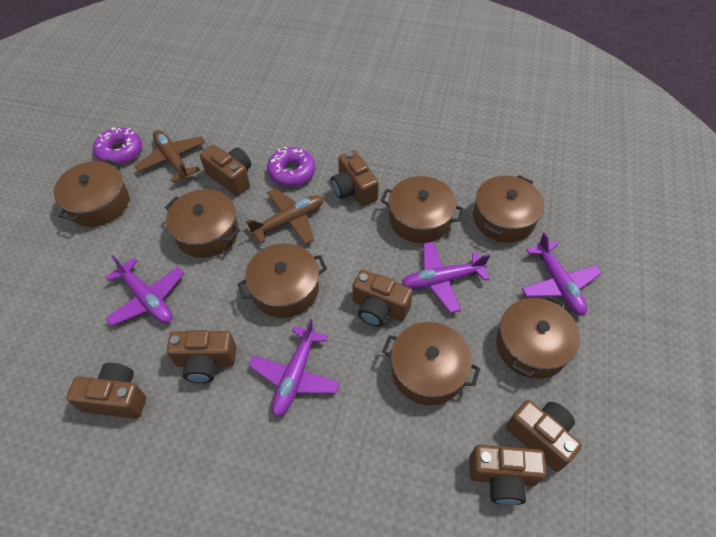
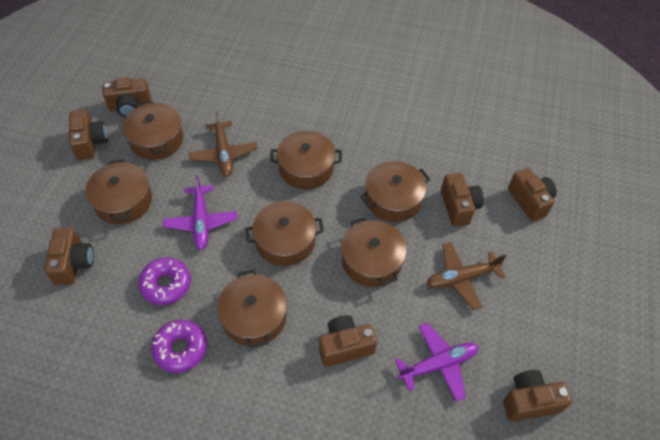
purple plane: [105,255,184,326] [249,319,340,417] [401,242,490,313] [521,232,602,316] = 4 -> [163,175,237,250] [395,323,479,402] = 2

